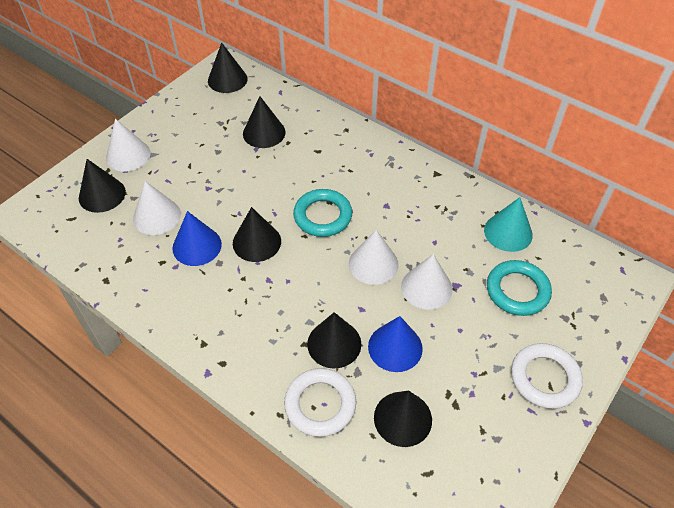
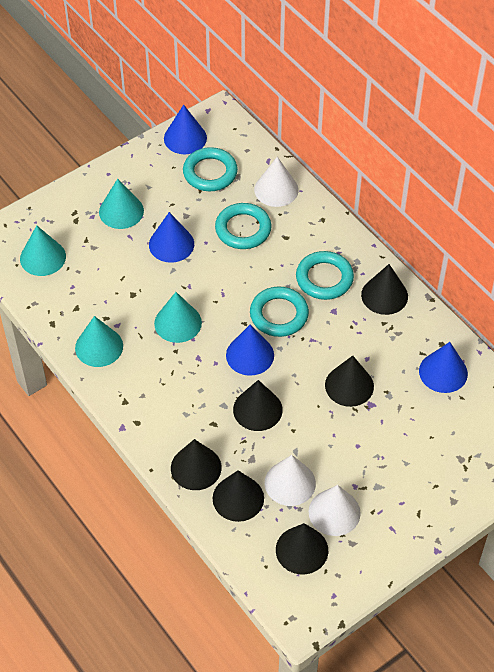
blue cone: [172,211,222,266] [368,316,423,372] = 2 -> [149,212,194,263] [164,105,207,154] [226,325,274,376] [419,342,468,393] = 4
turquoise cone: [484,197,533,252] = 1 -> [20,225,66,276] [75,316,123,367] [99,179,144,229] [154,292,202,343] = 4
turquoise ring: [293,189,352,237] [487,260,552,316] = 2 -> [183,147,238,191] [215,203,271,249] [250,287,309,337] [296,251,354,300] = 4
white cone: [106,119,151,172] [133,181,181,235] [349,230,399,285] [401,254,452,310] = 4 -> [254,157,299,207] [265,455,316,506] [309,485,361,536] = 3
white ring: [284,368,356,437] [511,343,583,409] = 2 -> none = 0

